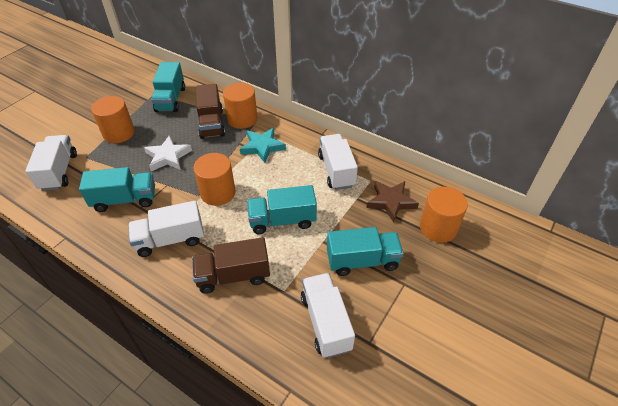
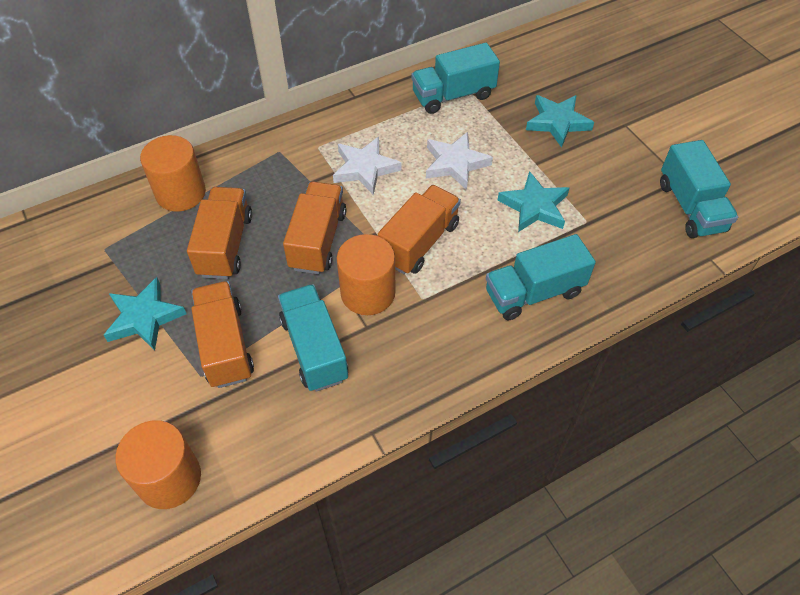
brown star: [366,181,419,222] = 1 -> none = 0
brown truck: [192,237,270,294] [196,84,225,139] = 2 -> none = 0
orange cylinder: [91,96,135,143] [193,153,236,206] [223,83,257,129] [420,187,468,243] = 4 -> [115,420,201,509] [140,135,206,212] [337,234,395,315] = 3
orange truck: none = 0 -> [187,187,252,279] [191,281,254,388] [283,182,346,274] [378,185,461,274] = 4
turquoise star: [240,128,286,163] = 1 -> [104,277,187,351] [497,171,569,232] [526,95,594,148] = 3
white star: [144,135,192,171] = 1 -> [333,137,401,195] [426,132,493,190] = 2
white truck: [25,135,77,191] [128,201,204,257] [301,273,355,358] [318,134,358,190] = 4 -> none = 0

